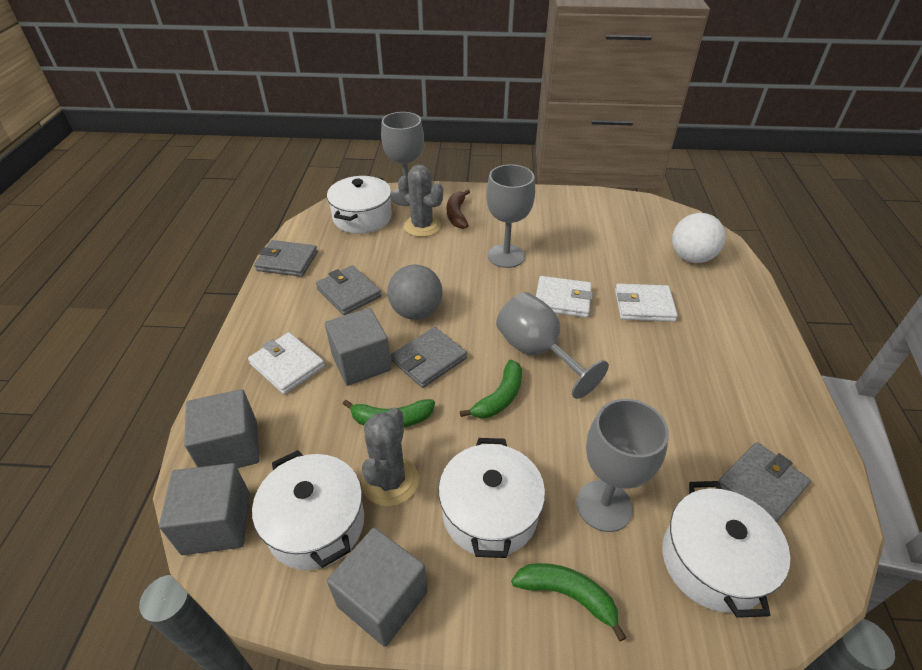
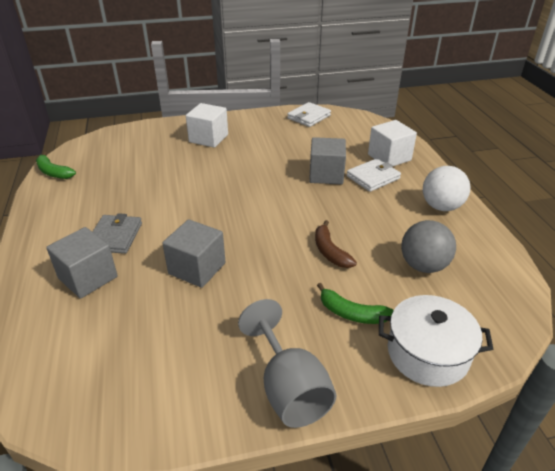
green banana: [343,399,435,427] [460,359,522,418] [511,563,627,642] = 3 -> [36,152,76,179] [317,283,393,324] = 2
grey cactus: [361,407,419,506] [398,165,443,237] = 2 -> none = 0
grey cube: [159,463,250,555] [184,389,259,468] [325,308,392,386] [327,528,428,647] = 4 -> [46,227,118,299] [162,219,225,288] [309,137,346,184] = 3
grey goblet: [381,112,424,206] [486,164,535,268] [496,292,609,399] [576,399,669,532] = 4 -> [238,299,336,428] = 1
grey wallet: [254,240,318,277] [316,265,381,315] [391,327,467,388] [719,442,811,522] = 4 -> [93,213,142,254] = 1
white cube: none = 0 -> [186,103,228,148] [368,120,417,166] = 2
white pot: [252,450,364,570] [327,176,392,234] [438,438,545,558] [662,481,790,618] = 4 -> [379,295,493,387] = 1
white wallet: [248,332,325,394] [536,276,593,318] [615,284,678,322] = 3 -> [287,102,331,127] [347,158,401,192] = 2

